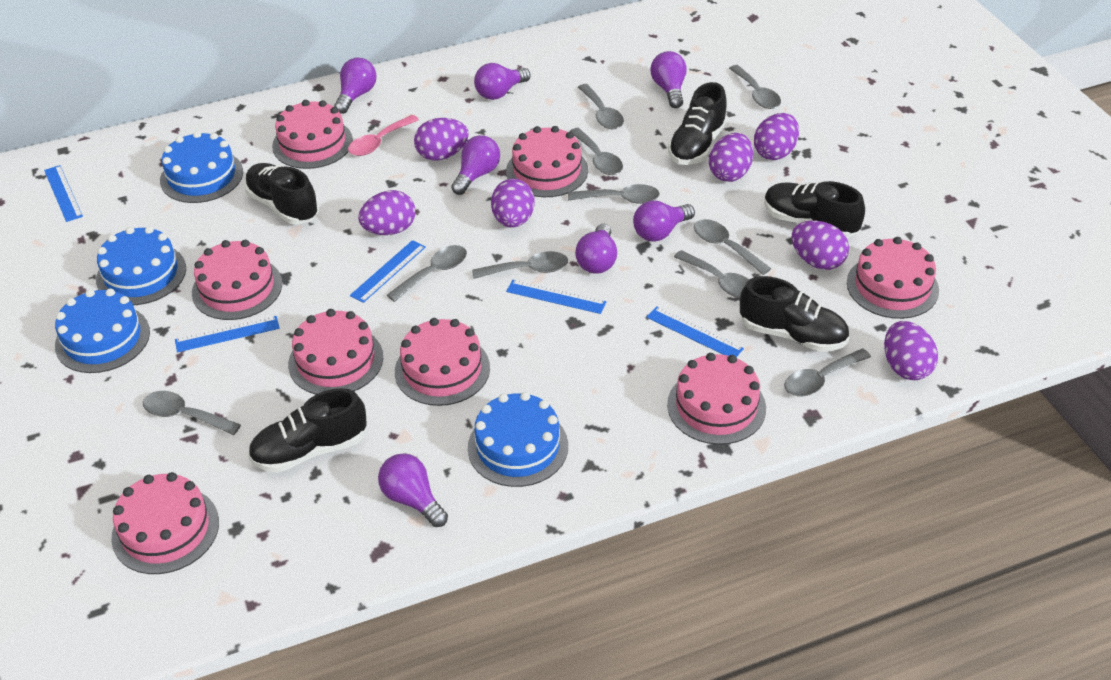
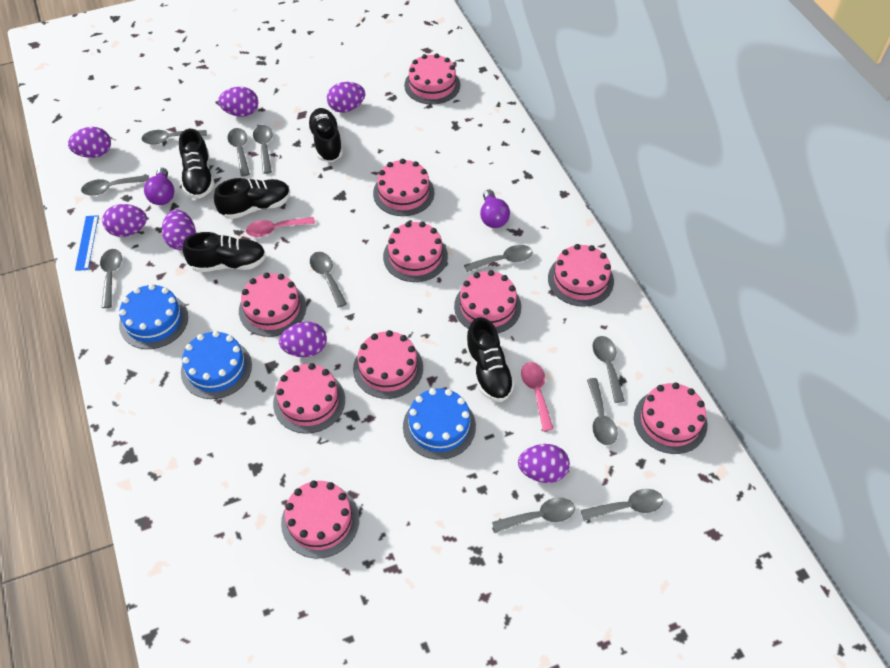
blue cake: [55,289,150,373] [96,226,186,305] [160,131,243,203] [468,392,568,487] = 4 -> [119,284,188,349] [181,331,252,399] [403,388,476,460] = 3
blue ruler: [44,165,83,222] [175,316,280,352] [350,240,426,303] [506,280,606,314] [647,306,744,357] = 5 -> [75,215,99,271] = 1
grey spoon: [143,391,241,435] [387,245,467,302] [472,251,568,279] [568,184,660,204] [569,128,623,175] [578,84,624,129] [674,250,749,298] [694,219,771,275] [729,65,781,109] [784,348,871,397] = 10 -> [81,175,149,196] [100,249,122,308] [142,130,207,145] [228,128,250,177] [253,125,273,174] [310,252,347,308] [464,245,533,272] [492,497,575,533] [580,489,663,521] [587,378,618,445] [592,336,625,403] = 11
pink cake: [111,472,219,574] [192,240,282,320] [272,100,353,169] [288,309,383,394] [395,318,490,406] [506,126,588,197] [667,353,766,445] [847,237,939,319] = 8 -> [239,272,306,337] [273,363,345,434] [281,481,359,558] [353,330,423,399] [373,159,435,216] [383,222,448,282] [404,53,460,105] [454,270,521,333] [548,244,614,307] [634,382,707,454] = 10
pink spoon: [348,115,419,156] = 1 -> [246,217,315,237] [521,362,553,431] = 2
purple light bulb: [334,58,377,114] [378,454,448,527] [451,135,500,195] [474,63,530,100] [575,224,617,274] [633,200,695,242] [650,51,687,108] = 7 -> [144,168,174,205] [480,190,510,228] = 2

